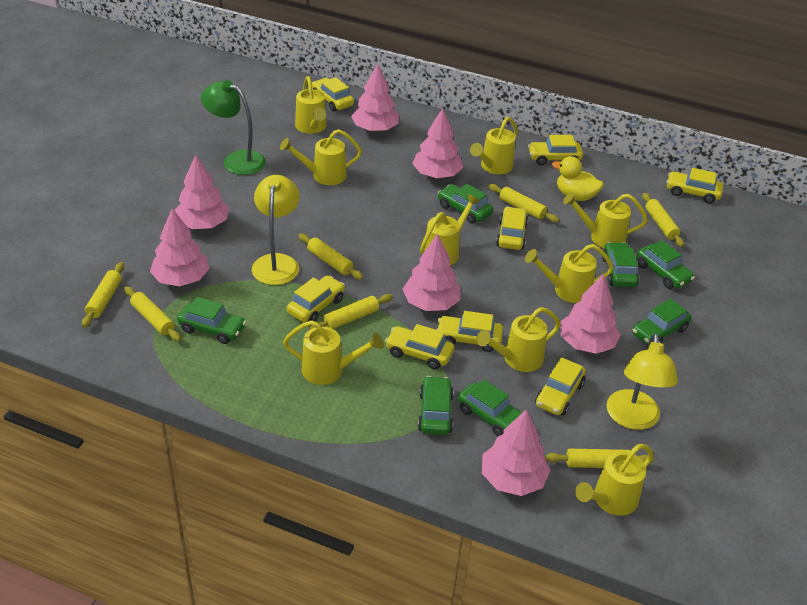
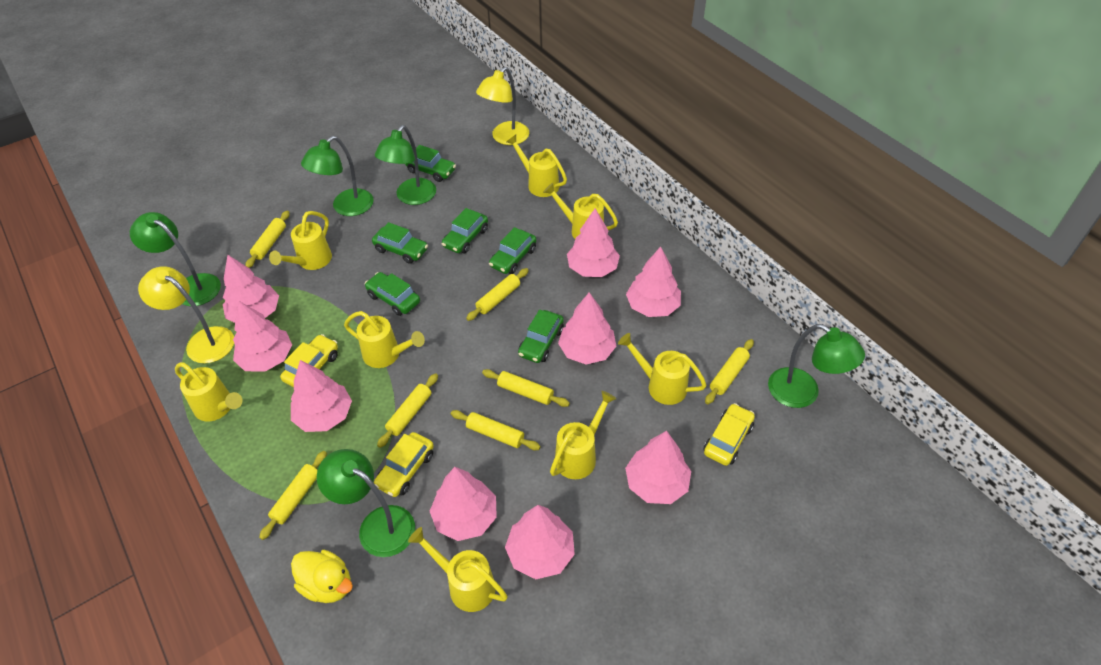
green car: [177,297,246,344] [418,376,454,435] [438,184,493,224] [458,379,522,436] [602,242,639,287] [632,299,691,345] [637,240,695,289] = 7 -> [365,272,420,316] [372,222,428,264] [405,145,456,182] [441,208,488,253] [489,227,536,274] [518,310,564,363] = 6
green lamp: [201,80,266,175] = 1 -> [130,212,221,306] [301,136,374,216] [317,449,415,557] [375,125,436,205] [768,324,865,408] = 5
pink tree: [150,208,209,286] [174,155,229,229] [351,63,399,132] [403,233,461,311] [412,108,463,178] [482,409,551,496] [560,274,621,354] = 7 -> [223,255,279,323] [233,301,292,371] [291,360,352,432] [430,467,497,541] [505,505,575,579] [558,292,616,364] [567,208,620,277] [625,431,691,504] [626,247,681,317] = 9
yellow car: [287,275,345,322] [312,77,354,112] [385,324,454,369] [437,311,503,352] [496,206,528,250] [528,135,583,165] [535,357,586,415] [666,168,724,204] = 8 -> [280,334,338,387] [374,432,434,497] [703,403,755,466] = 3
yellow watering can: [280,129,362,185] [283,320,383,385] [295,76,326,134] [420,194,480,266] [470,117,518,174] [476,307,561,372] [525,244,614,303] [563,192,648,248] [575,444,653,516] = 9 -> [175,362,243,421] [269,211,332,270] [344,311,425,368] [408,527,508,612] [506,135,567,197] [543,183,618,239] [550,391,616,479] [618,333,707,405] = 8

